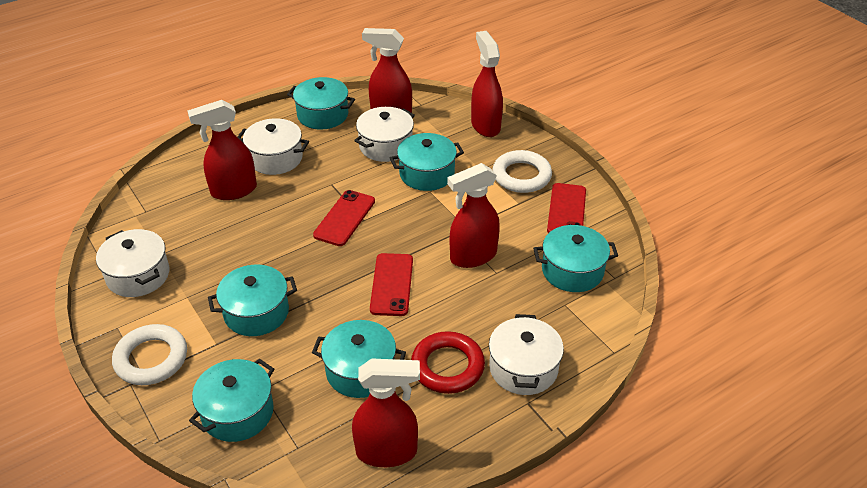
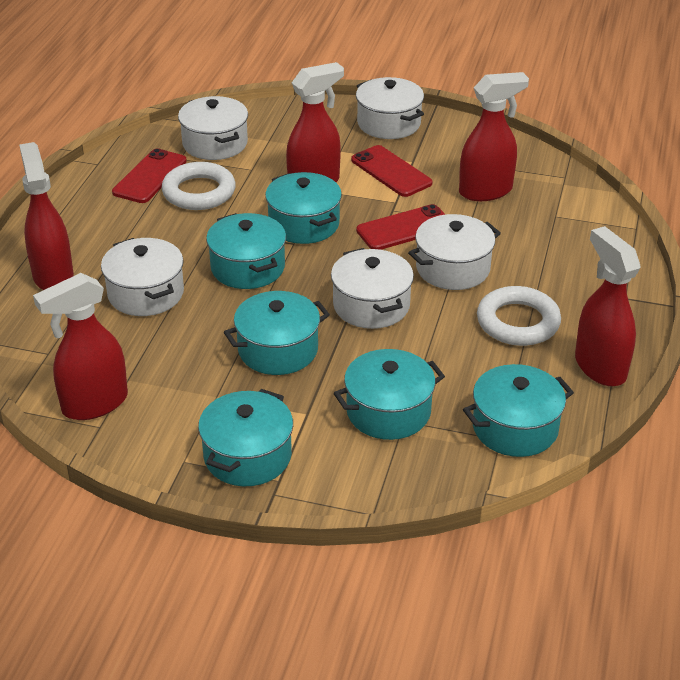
red ring: [411,331,485,394] = 1 -> none = 0
white pot: [96,229,169,297] [237,118,309,175] [354,107,415,162] [489,314,564,395] = 4 -> [101,238,184,316] [178,96,248,160] [331,248,414,329] [356,77,424,139] [408,214,501,290] = 5

